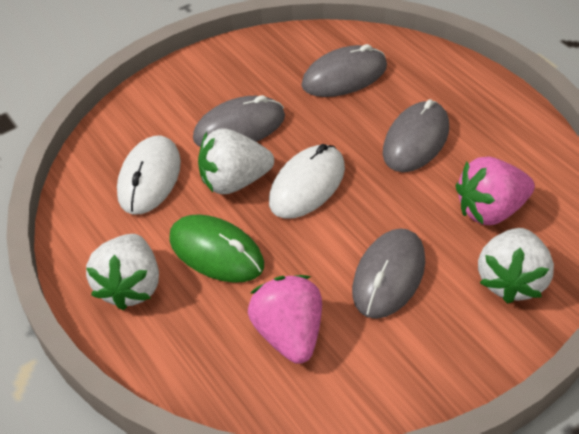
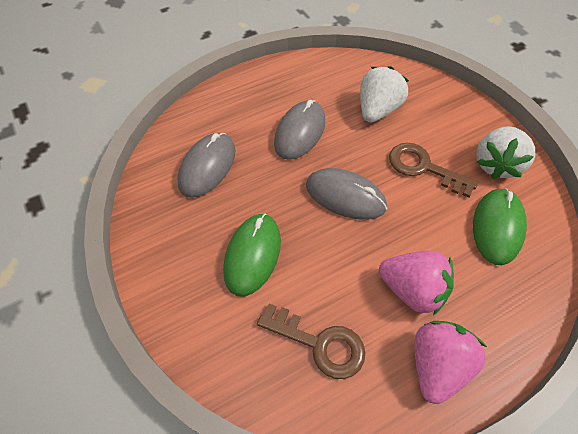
brown key: none = 0 -> [257,304,365,379] [389,143,478,198] = 2
green mouse: [169,214,264,283] = 1 -> [223,213,281,297] [473,188,527,265] = 2
grey mouse: [193,95,285,147] [302,44,387,97] [352,228,425,319] [383,99,449,172] = 4 -> [177,133,235,198] [274,100,325,160] [306,168,387,220] = 3
white mouse: [117,135,181,215] [269,144,345,219] = 2 -> none = 0
white strawberry: [86,234,159,310] [198,129,274,194] [478,228,554,304] = 3 -> [360,66,409,122] [476,126,535,179] = 2

